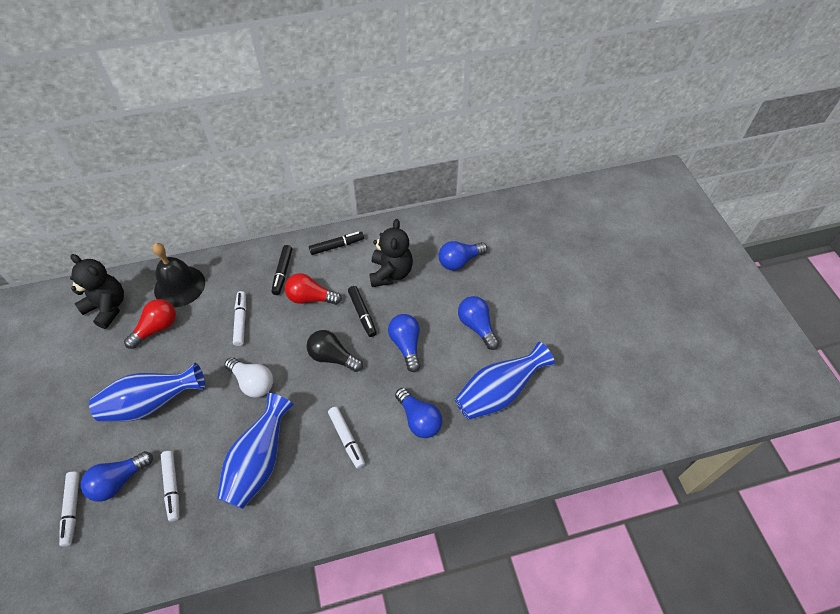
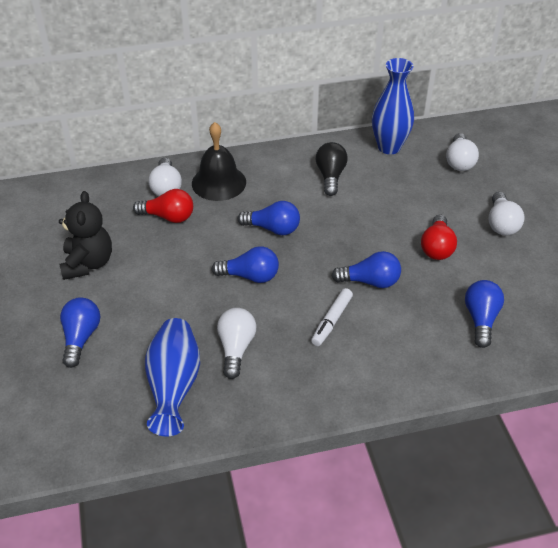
black marker: [271,245,292,295] [309,232,364,255] [348,286,377,337] = 3 -> none = 0
black teddy bear: [70,254,124,329] [369,219,413,287] = 2 -> [59,191,112,280] = 1
blue vase: [89,363,205,422] [217,393,294,509] [455,342,555,420] = 3 -> [145,318,200,436] [372,58,414,154] = 2
white light bulb: [225,357,273,398] = 1 -> [149,158,182,196] [217,308,256,379] [446,133,479,171] [489,192,525,235] = 4
white marker: [59,472,80,546] [161,451,179,522] [233,291,246,346] [328,407,365,469] = 4 -> [311,288,353,346] = 1

